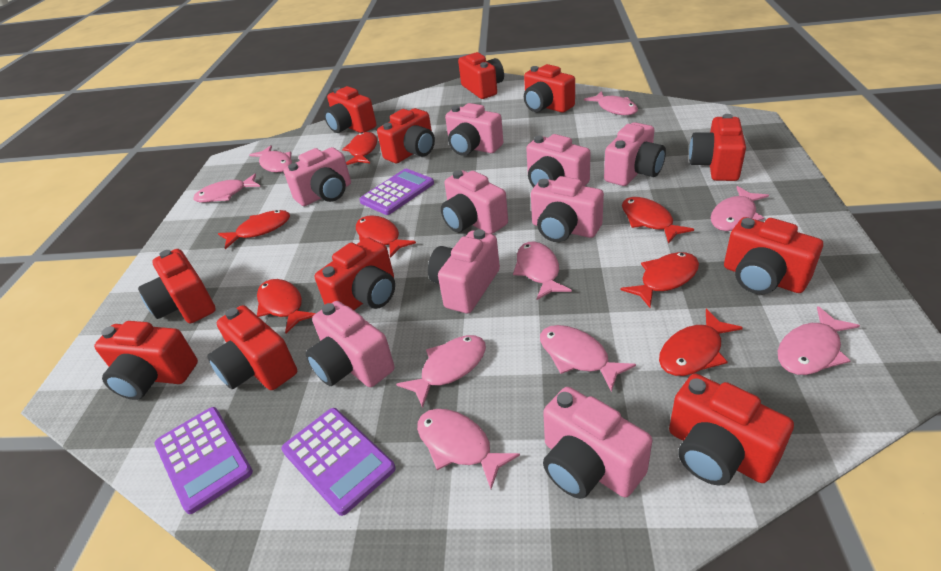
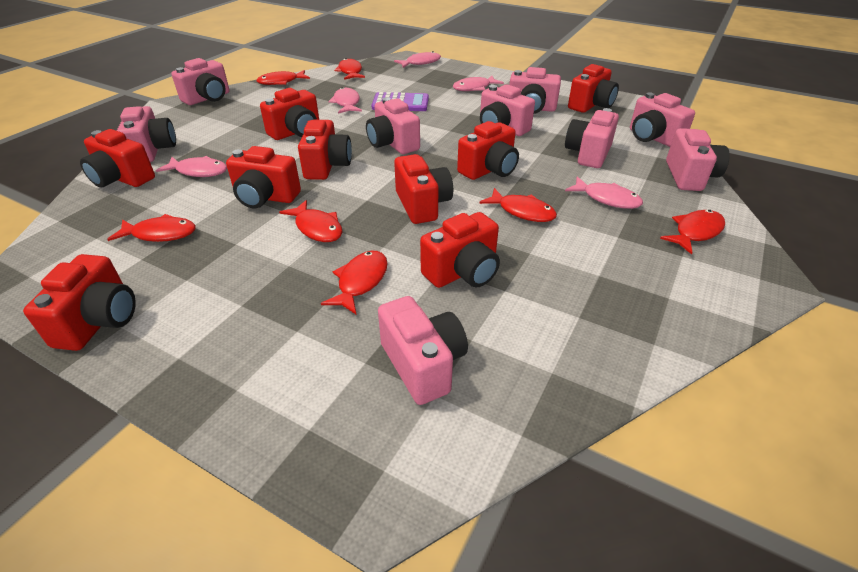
pink fish: [193,174,260,203] [249,145,292,172] [396,335,486,408] [417,409,520,489] [513,242,572,300] [540,325,636,392] [584,91,638,115] [711,186,769,231] [778,306,860,375] = 9 -> [156,156,227,177] [328,87,362,113] [394,51,441,68] [453,76,504,91] [565,176,643,209] = 5
purple calculator: [155,407,253,514] [281,408,396,516] [360,169,434,215] = 3 -> [371,92,429,111] = 1
red camera: [94,321,198,400] [138,249,216,323] [207,305,297,390] [315,237,395,310] [324,86,376,133] [377,108,435,163] [458,52,504,99] [524,64,575,113] [669,374,794,485] [689,114,746,181] [724,217,823,294] = 11 -> [23,254,136,351] [80,129,155,188] [226,146,301,208] [260,88,319,140] [298,120,352,180] [394,154,453,224] [420,212,500,288] [457,121,519,180] [568,64,619,113] = 9

